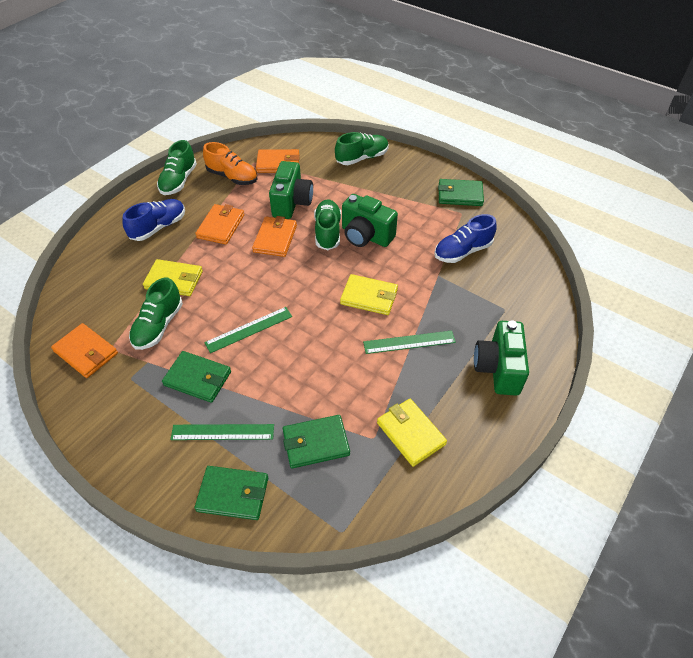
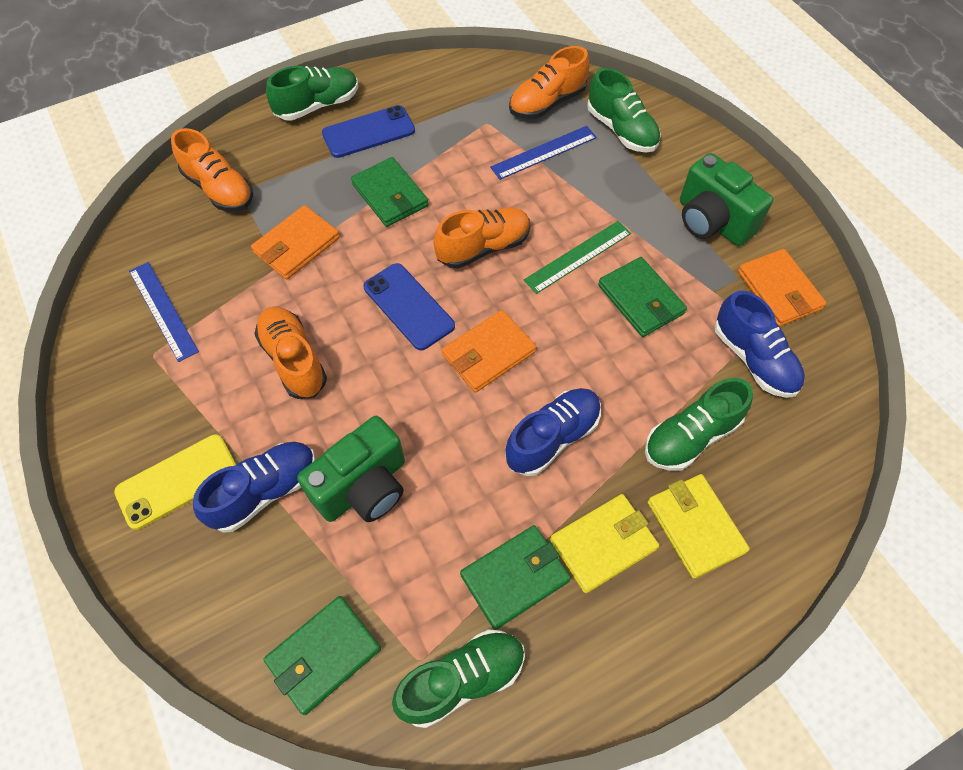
blue phone: none = 0 -> [322,105,415,158] [363,263,455,350] = 2
blue ruler: none = 0 -> [129,262,199,362] [490,126,597,180] = 2
blue shoe: [123,199,185,241] [434,214,497,263] = 2 -> [193,442,315,533] [505,388,601,476] [715,291,805,398] = 3
green camera: [269,161,313,219] [342,194,398,247] [474,320,529,396] = 3 -> [297,416,405,522] [680,153,773,246] = 2
green ruler: [170,424,274,440] [204,307,292,353] [363,331,456,354] = 3 -> [524,221,631,294] = 1
orange shoe: [203,142,257,185] = 1 -> [171,128,253,211] [254,306,327,399] [434,207,530,269] [509,46,589,119] = 4
orange wallet: [51,323,118,378] [195,204,244,245] [252,216,297,257] [256,149,300,173] = 4 -> [251,205,340,280] [442,310,536,392] [737,249,826,327] = 3
yellow phone: none = 0 -> [114,434,236,530] = 1
yellow wallet: [143,259,203,296] [340,274,398,315] [377,399,447,467] = 3 -> [550,494,659,593] [648,474,750,579] = 2

